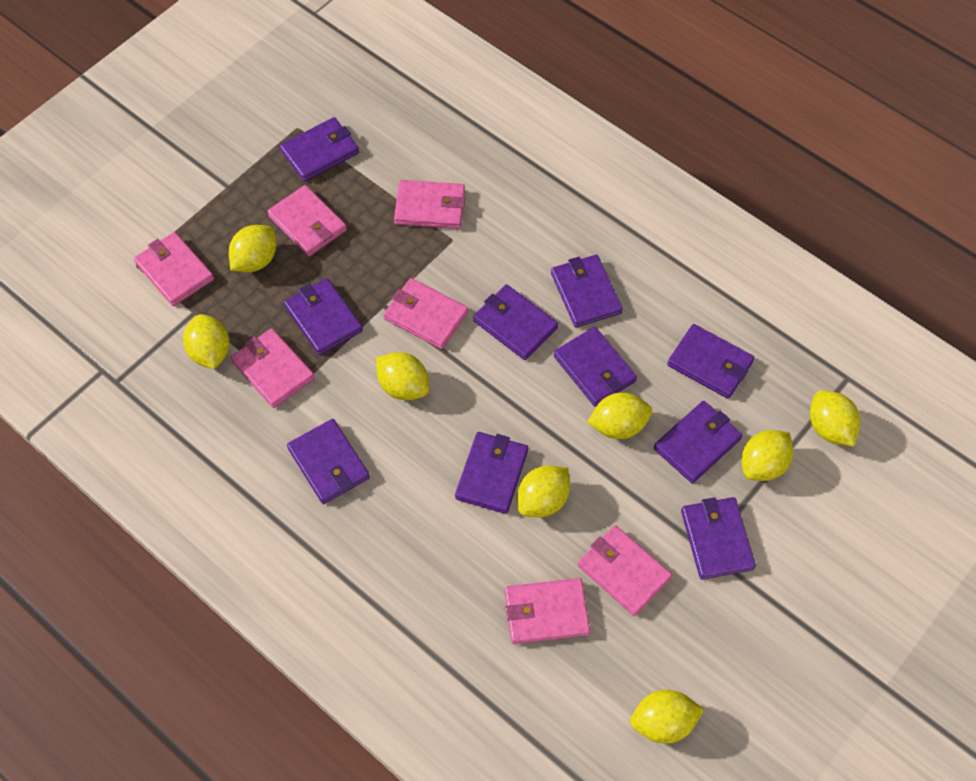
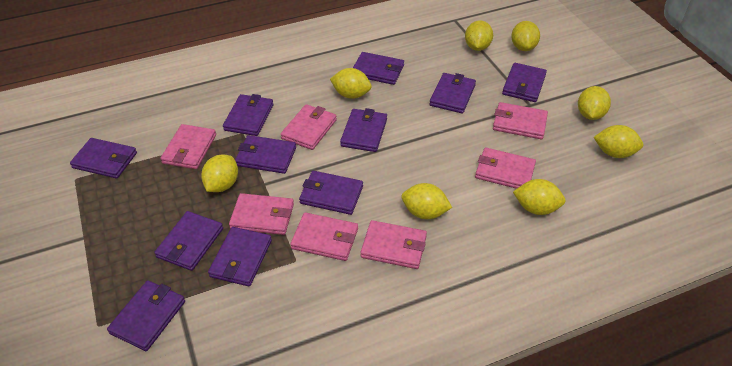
purple wallet: [280,117,359,182] [284,278,363,355] [287,419,370,504] [455,432,528,514] [473,285,558,360] [551,255,623,327] [554,327,637,407] [654,401,743,483] [667,324,754,399] [681,497,756,579] = 10 -> [70,138,137,179] [107,280,185,351] [154,211,223,271] [208,227,272,286] [223,94,274,136] [235,135,296,174] [299,171,363,215] [340,108,387,152] [353,52,404,85] [429,73,476,114] [502,63,547,102] = 11

